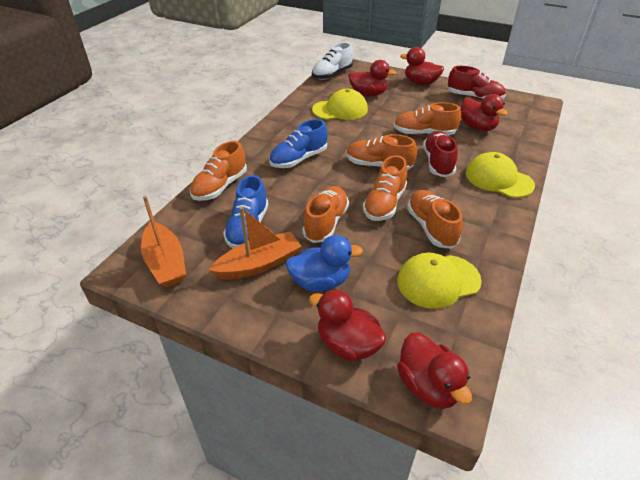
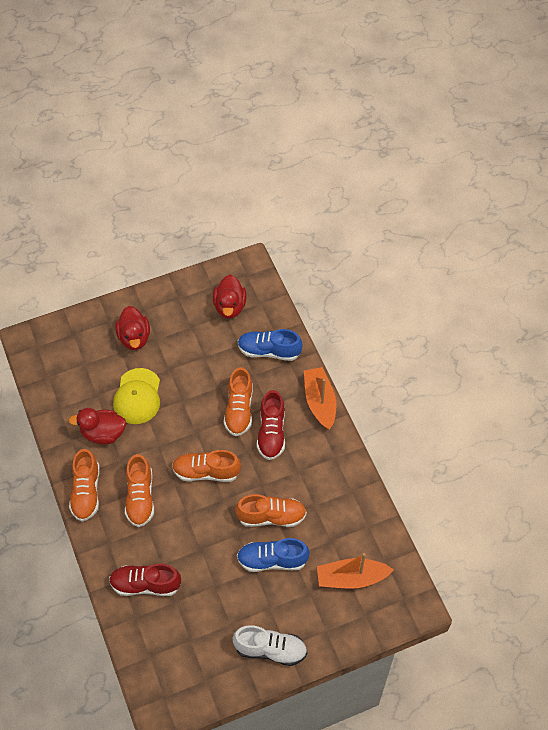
blue duck: [285,235,363,292] = 1 -> none = 0
orange shoe: [190,141,247,201] [302,186,349,243] [346,134,417,170] [363,155,407,221] [394,102,461,135] [407,190,463,249] = 6 -> [69,449,100,521] [125,454,154,527] [172,450,241,482] [224,367,253,436] [235,494,307,527] = 5
red duck: [309,289,387,361] [348,60,397,97] [397,332,472,409] [400,47,444,85] [461,94,508,131] = 5 -> [68,408,126,444] [115,306,150,350] [213,275,247,319] = 3
yellow cap: [312,89,368,120] [397,253,482,309] [466,152,535,198] = 3 -> [113,368,160,424] = 1

